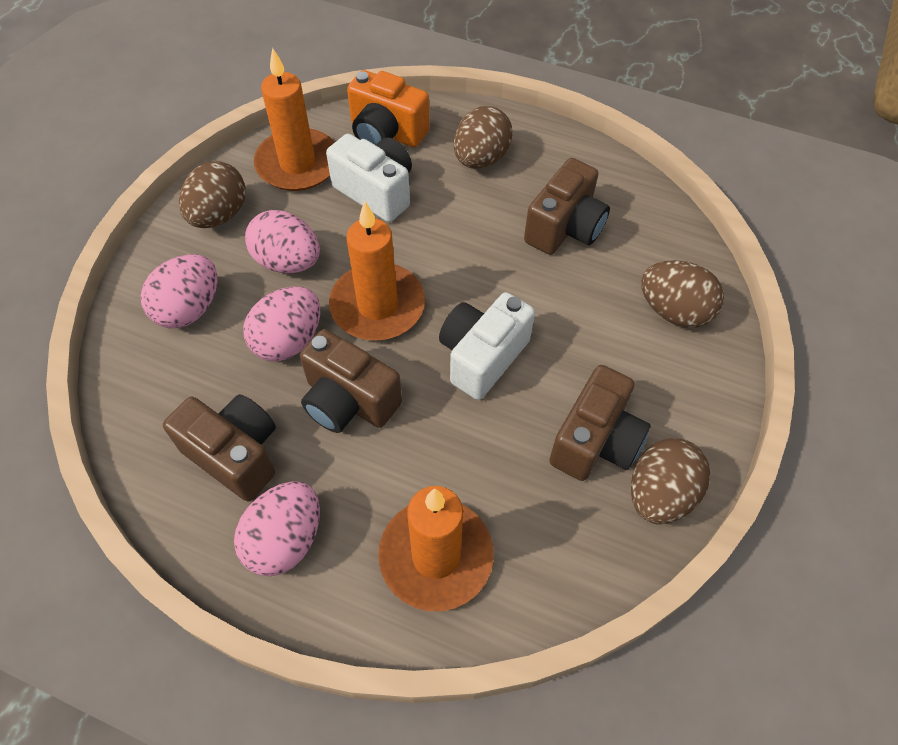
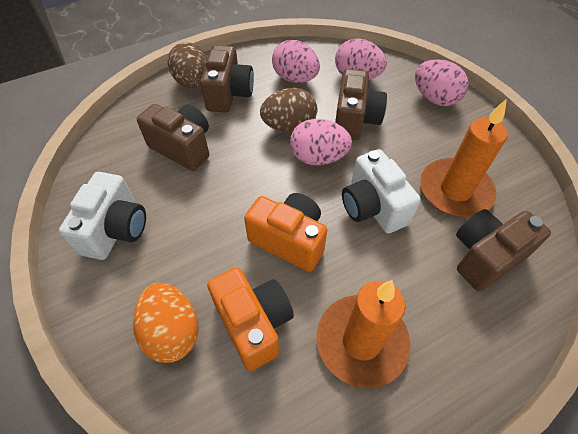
brown egg: [179,161,246,228] [454,106,513,169] [631,438,711,524] [641,260,724,328] = 4 -> [168,42,207,88] [260,88,317,133] = 2
orange camera: [347,70,430,147] = 1 -> [207,267,294,371] [244,193,327,272] = 2
orange candle: [254,48,335,191] [329,201,425,341] [378,486,494,611] = 3 -> [317,280,411,388] [420,99,508,217] = 2
orange egg: none = 0 -> [133,282,199,363] = 1

